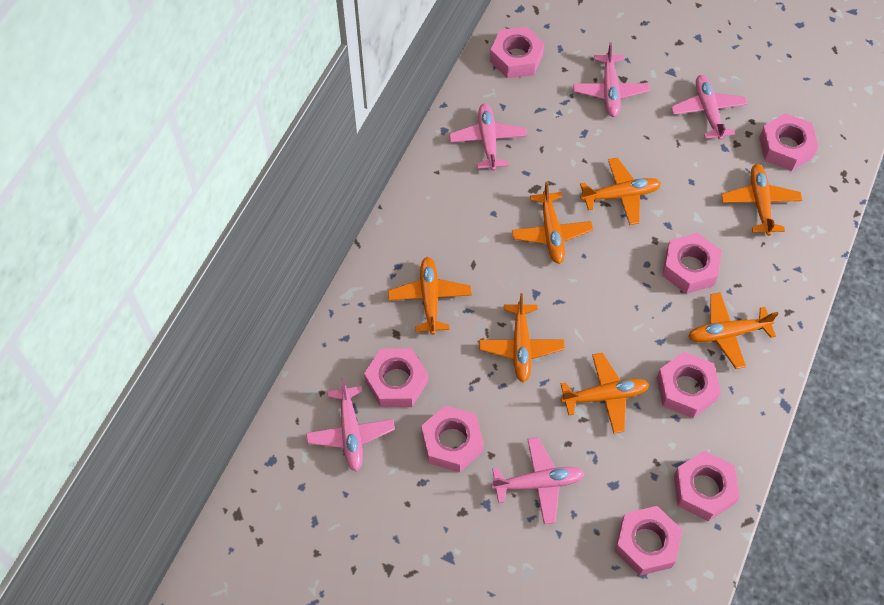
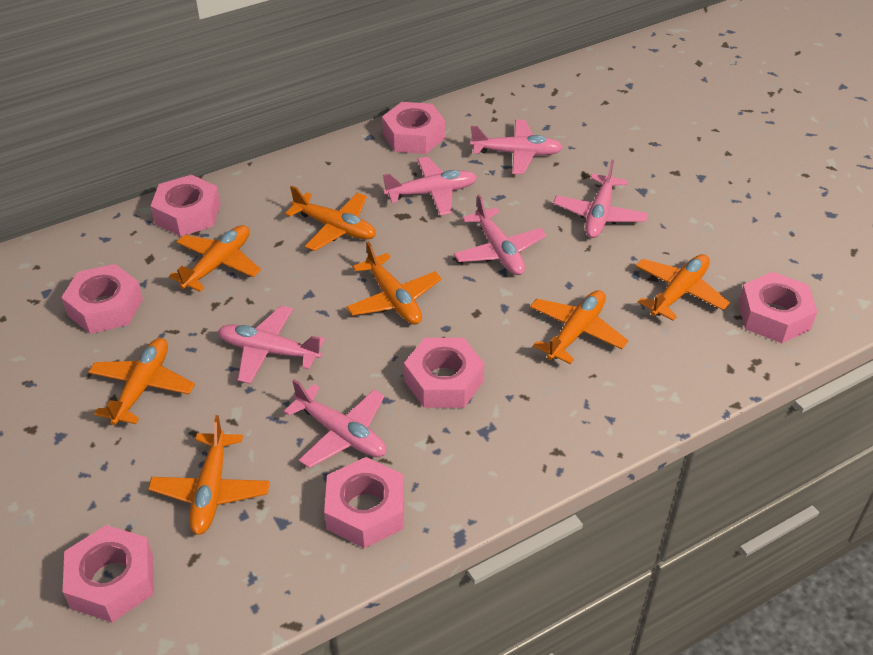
pink nut: [364,348,428,407] [421,405,484,472] [490,26,544,78] [615,506,682,576] [657,352,721,418] [662,233,722,294] [674,451,739,521] [759,113,819,171] = 8 -> [61,264,143,334] [63,525,154,623] [151,175,220,237] [324,457,404,548] [382,102,445,154] [404,338,484,408] [738,272,817,343] = 7
pink plane: [306,378,395,472] [449,103,527,171] [491,437,585,524] [573,42,650,117] [671,75,747,140] = 5 -> [218,306,325,384] [284,379,386,468] [383,157,477,215] [454,195,546,275] [470,120,563,175] [553,160,648,238] = 6

